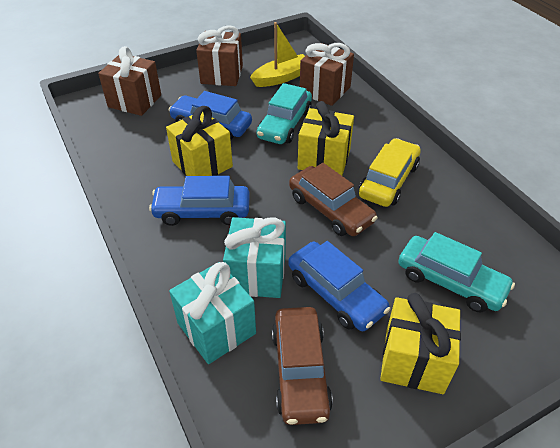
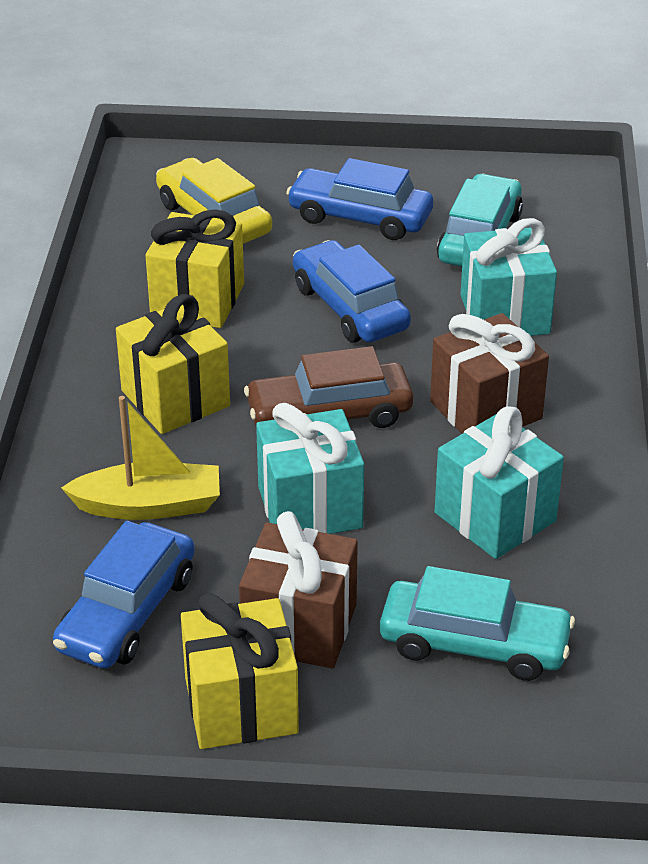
brown car: [272,307,333,425] [289,163,378,236] = 2 -> [244,346,413,428] = 1
brown gift: [98,46,161,116] [196,25,243,86] [300,43,354,106] = 3 -> [239,511,358,669] [430,313,549,434] = 2
turquoise gift: [169,262,256,364] [223,217,286,298] = 2 -> [256,403,364,534] [435,406,564,559] [460,218,557,336] = 3

